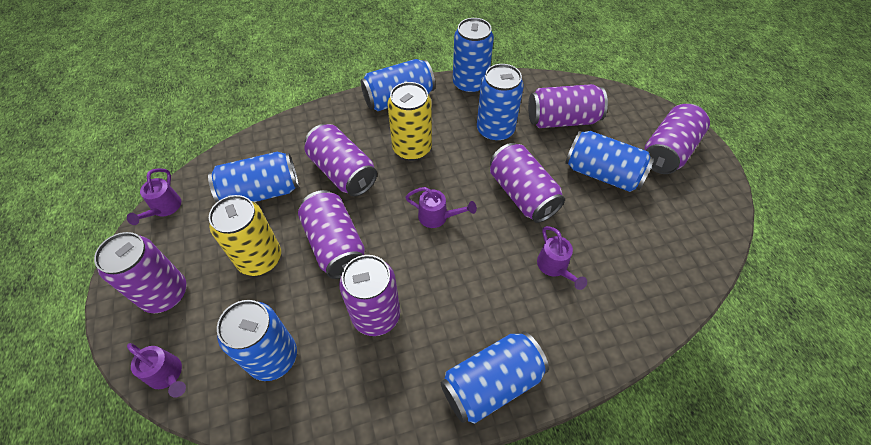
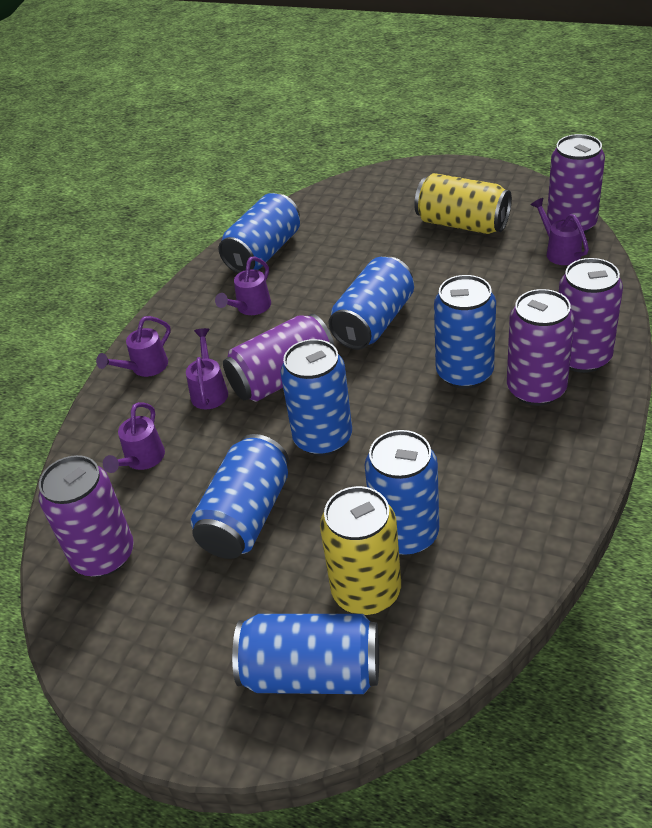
purple can: [94,232,187,313] [298,190,365,279] [305,124,377,196] [339,255,400,336] [490,143,565,223] [528,84,608,128] [644,104,710,174] = 7 -> [39,455,134,577] [223,314,335,402] [507,289,575,406] [547,134,605,234] [559,258,623,373] = 5
purple watering can: [127,168,181,225] [127,343,186,398] [405,187,477,228] [537,226,587,290] = 4 -> [96,316,171,377] [103,402,165,473] [186,328,228,409] [215,256,271,315] [531,198,589,265] = 5

